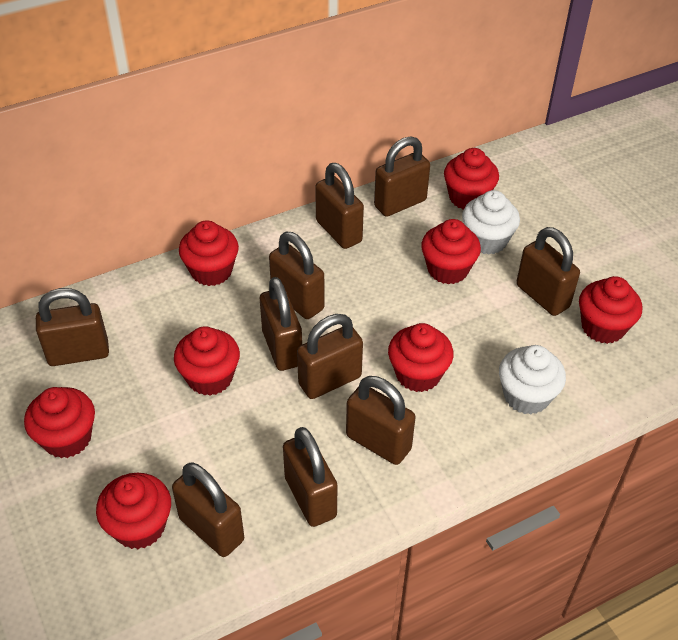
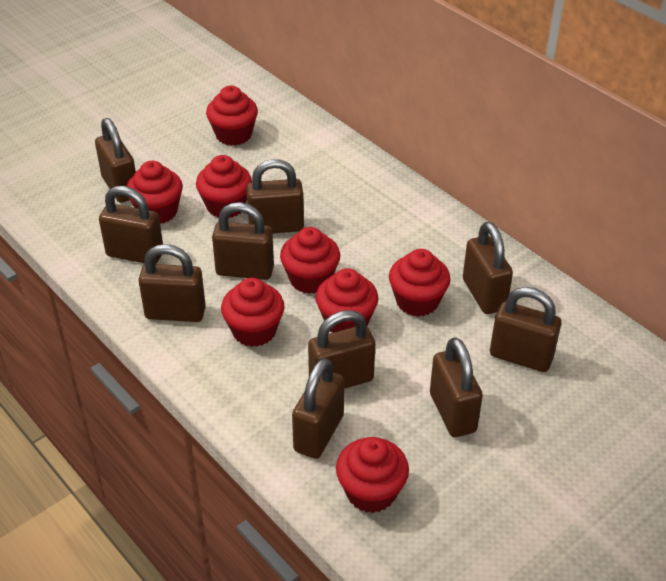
white cupcake: [462,190,520,254] [499,345,566,415] = 2 -> none = 0

